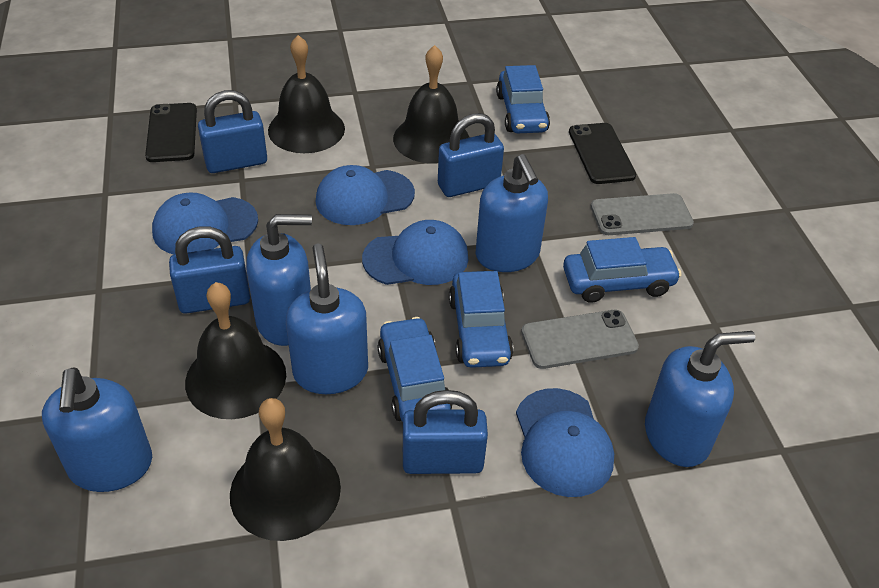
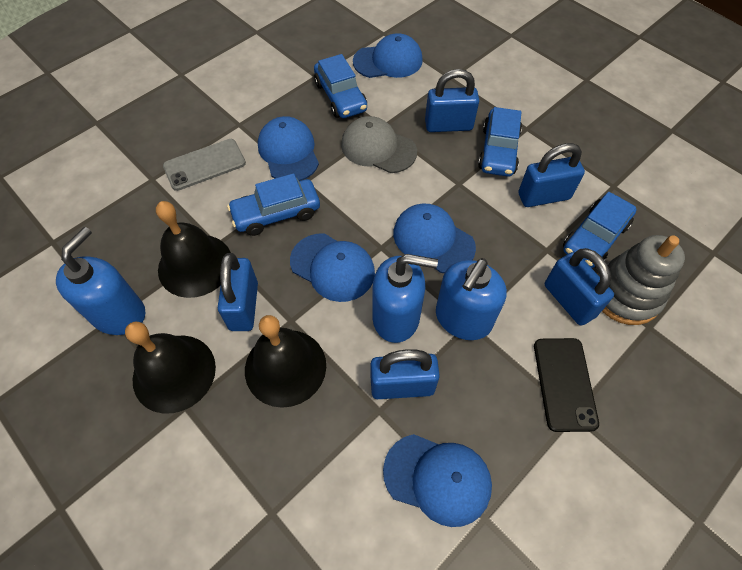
black bell: [185,282,286,419] [230,398,341,541] [268,35,345,153] [393,45,470,163] = 4 -> [125,322,216,414] [156,201,231,298] [245,315,326,408] = 3
black phone: [145,103,197,162] [569,123,636,184] = 2 -> [534,338,599,432] = 1
blue cap: [152,192,258,255] [316,165,415,225] [362,220,469,285] [516,388,614,497] = 4 -> [258,116,319,181] [290,233,375,302] [353,33,423,78] [383,434,492,527] [393,203,476,273] = 5
blue padlock: [169,226,250,314] [198,90,267,173] [403,390,488,474] [438,113,504,197] = 4 -> [218,253,258,331] [371,349,440,399] [425,69,479,132] [518,143,585,207] [545,248,614,326] = 5
blue soap dispenser: [42,367,152,492] [246,214,312,346] [286,243,368,394] [476,154,548,272] [645,331,755,467] = 5 -> [56,227,145,335] [372,254,438,343] [436,258,507,340] = 3
grey cap: none = 0 -> [341,116,417,173] = 1
grey phone: [521,310,639,369] [591,193,694,235] = 2 -> [163,139,246,191] = 1
grey stacking toy: none = 0 -> [597,235,685,325] = 1

